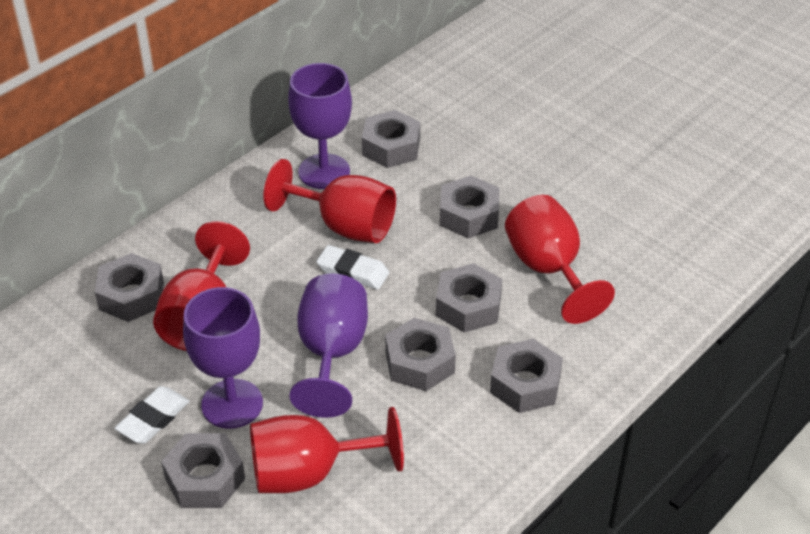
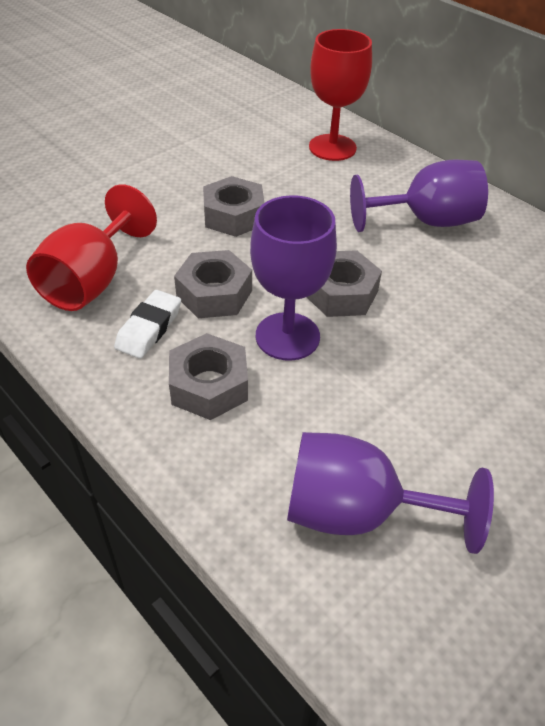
grey nut: [95,253,164,322] [161,433,245,508] [362,110,420,168] [385,318,456,391] [436,263,502,333] [440,176,499,239] [490,339,563,413] = 7 -> [169,333,248,420] [174,250,252,318] [203,176,265,237] [306,250,382,317] = 4
red goblet: [153,221,250,351] [250,407,404,493] [264,159,396,243] [505,195,615,324] = 4 -> [26,184,157,311] [309,29,372,161] = 2
white eraser: [115,386,190,444] [316,245,389,290] = 2 -> [114,290,181,359] = 1

